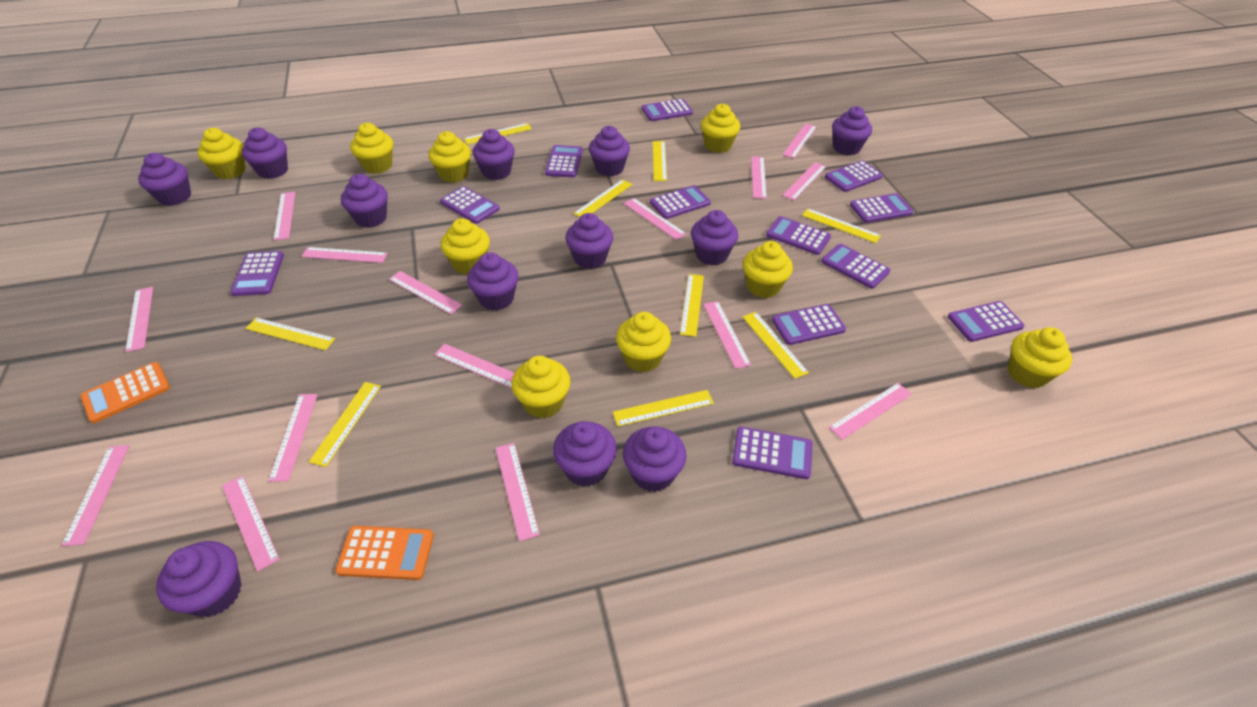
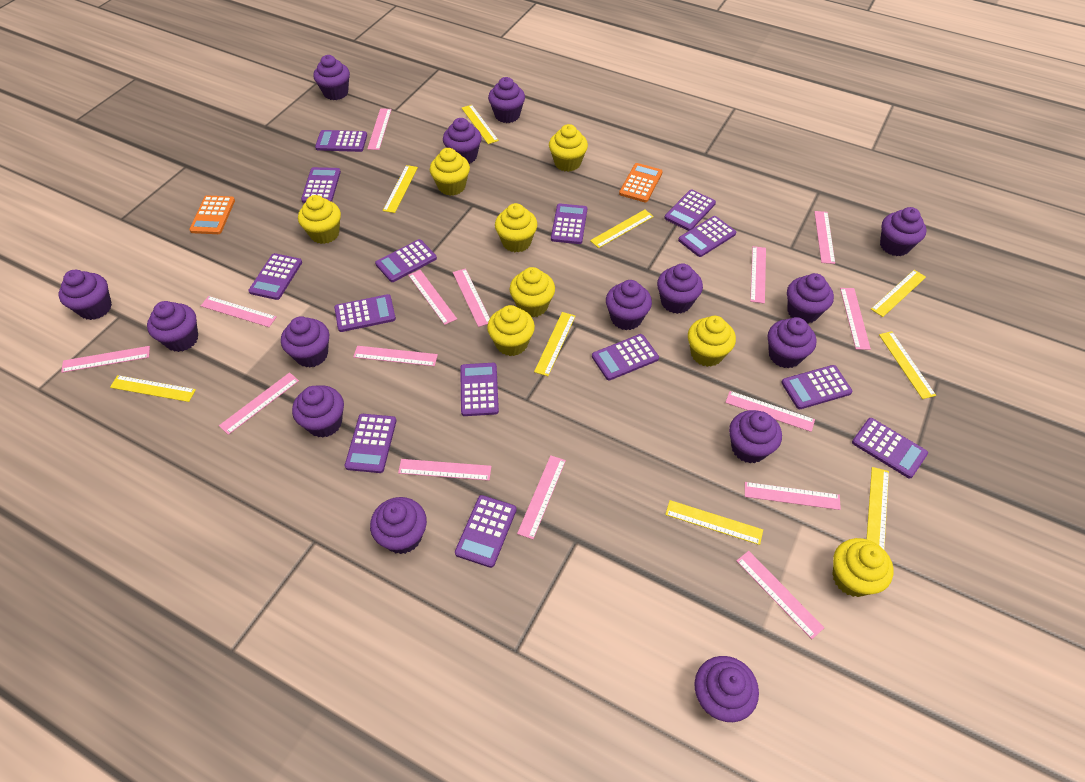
purple calculator: [231,251,284,296] [440,186,500,224] [545,145,583,178] [641,99,693,121] [650,185,711,219] [732,427,813,479] [766,216,831,255] [772,304,846,345] [821,244,890,289] [825,160,883,192] [850,193,913,223] [948,301,1025,342] = 12 -> [248,253,302,300] [301,167,341,203] [315,130,367,152] [334,294,396,332] [345,414,396,473] [375,239,437,282] [455,495,517,568] [460,363,499,416] [551,203,587,244] [592,334,659,381] [664,189,716,231] [678,216,736,257] [781,365,853,409] [852,418,928,478] = 14
purple cupcake: [138,153,191,206] [156,541,242,617] [242,127,288,179] [341,174,388,228] [467,252,519,311] [473,129,515,180] [553,421,617,487] [565,213,613,269] [589,126,630,177] [623,426,687,492] [691,210,738,265] [832,106,872,155] = 12 -> [59,270,112,320] [147,301,198,352] [281,316,329,368] [292,385,344,438] [313,55,350,100] [370,497,427,554] [443,118,482,164] [488,77,525,123] [606,280,652,330] [657,263,703,314] [694,656,759,722] [729,410,782,463] [768,317,816,368] [787,273,834,324] [880,207,927,256] = 15
yellow cupcake: [197,128,246,179] [350,123,393,174] [428,131,471,183] [441,218,490,275] [512,356,570,419] [616,312,671,372] [701,104,740,153] [743,241,793,298] [1008,327,1072,388] = 9 -> [298,195,341,244] [430,148,470,196] [487,305,535,356] [495,203,537,253] [510,267,555,318] [549,124,588,172] [688,316,736,367] [832,538,894,597] = 8

